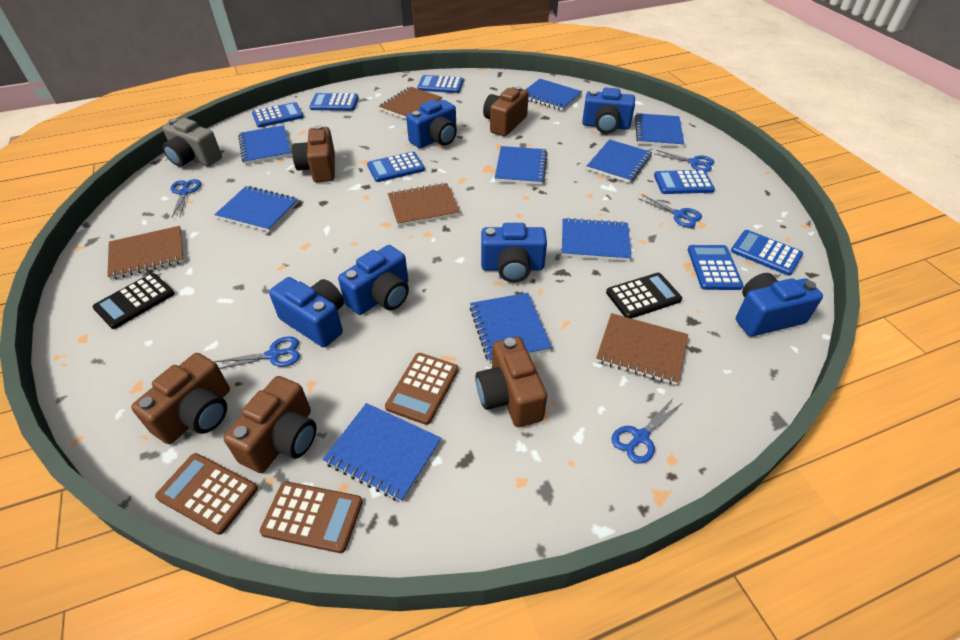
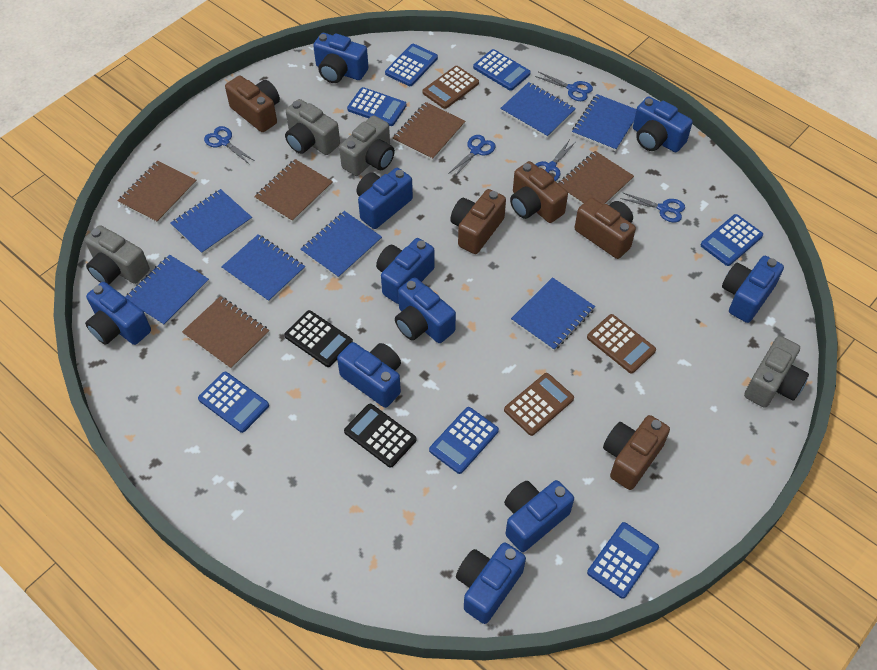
blue camera: [269,277,344,347] [338,245,409,315] [406,100,457,148] [481,223,547,282] [582,88,635,134] [736,273,823,336] = 6 -> [85,282,151,345] [313,33,369,83] [337,342,401,408] [356,168,413,229] [376,238,435,304] [395,277,456,343] [456,542,526,624] [504,480,574,552] [633,96,693,152] [722,256,784,323] = 10
blue notebook: [214,186,298,232] [238,125,291,165] [323,403,441,502] [470,293,552,363] [495,146,548,185] [525,79,582,111] [562,217,631,261] [587,139,652,183] [635,113,684,147] = 9 -> [126,255,209,326] [171,189,252,255] [221,234,305,302] [300,211,382,279] [500,82,576,138] [511,277,595,351] [572,94,637,151] = 7
brown notebook: [107,226,184,280] [379,87,442,119] [388,183,460,226] [596,313,688,385] = 4 -> [118,160,197,223] [182,296,269,370] [254,159,333,222] [393,102,465,160] [558,151,634,204] = 5
grey camera: [162,118,222,167] = 1 -> [85,225,150,284] [285,99,340,155] [339,115,395,176] [744,336,809,408] = 4

